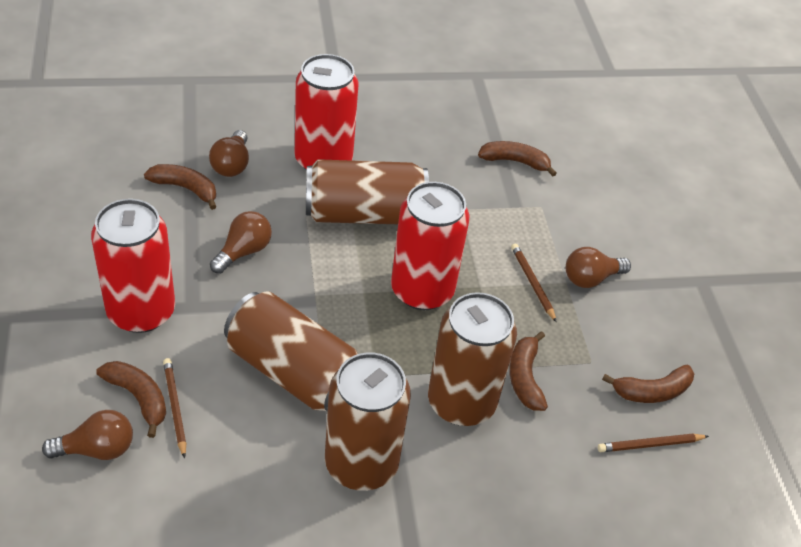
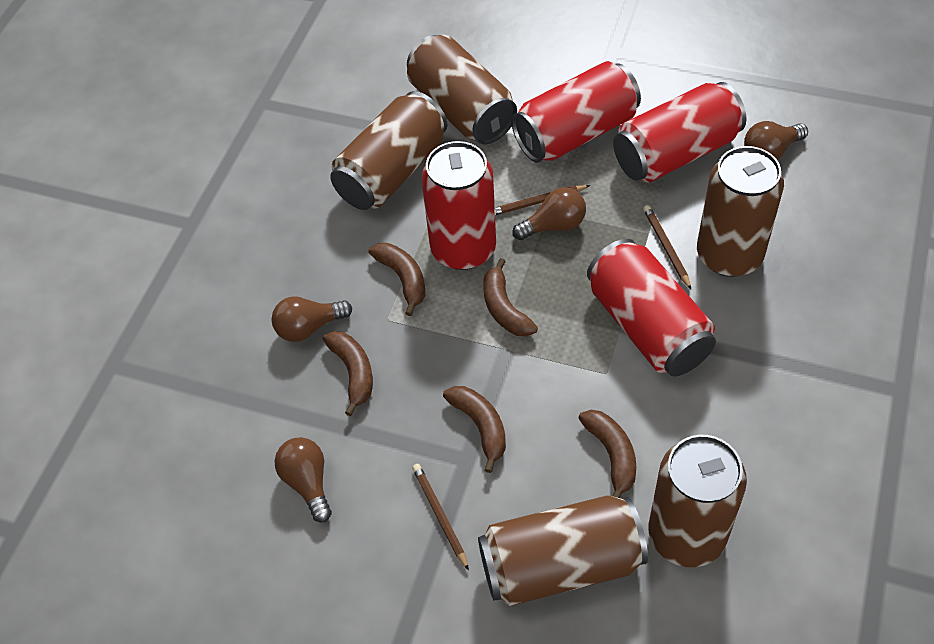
brown can: [224,291,358,412] [306,159,429,224] [325,352,411,491] [428,292,517,426] = 4 -> [330,91,448,210] [407,35,517,145] [478,495,648,606] [648,435,747,567] [697,146,784,277] = 5
red can: [91,199,175,333] [295,54,359,171] [391,182,469,310] = 3 -> [421,141,496,270] [512,61,641,163] [587,239,716,376] [613,82,746,183] = 4

